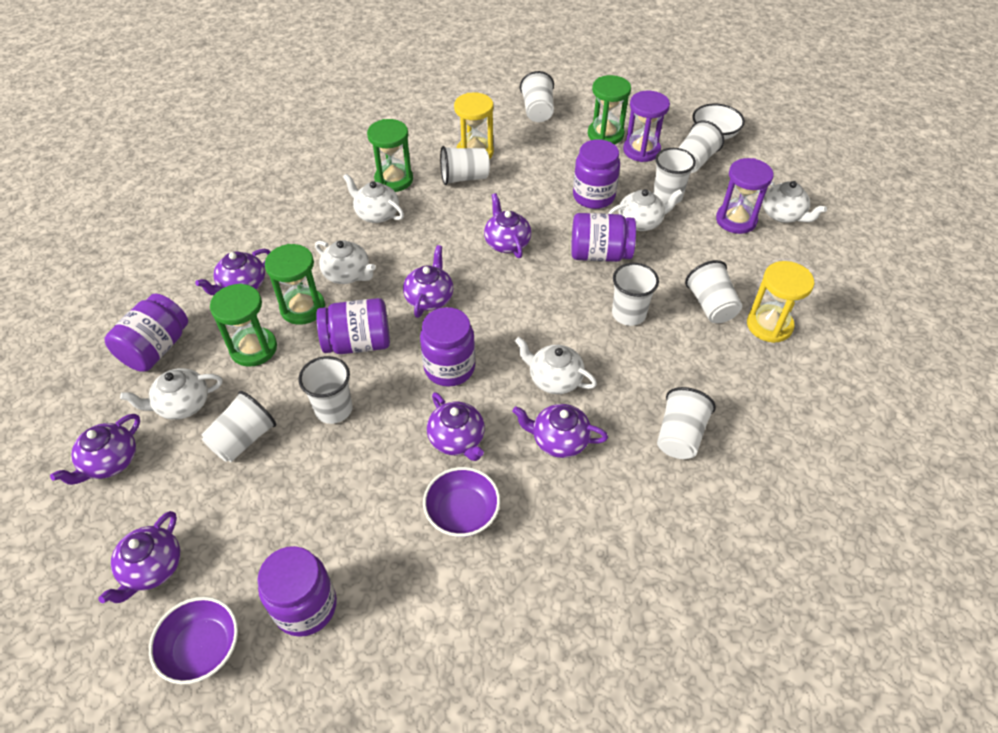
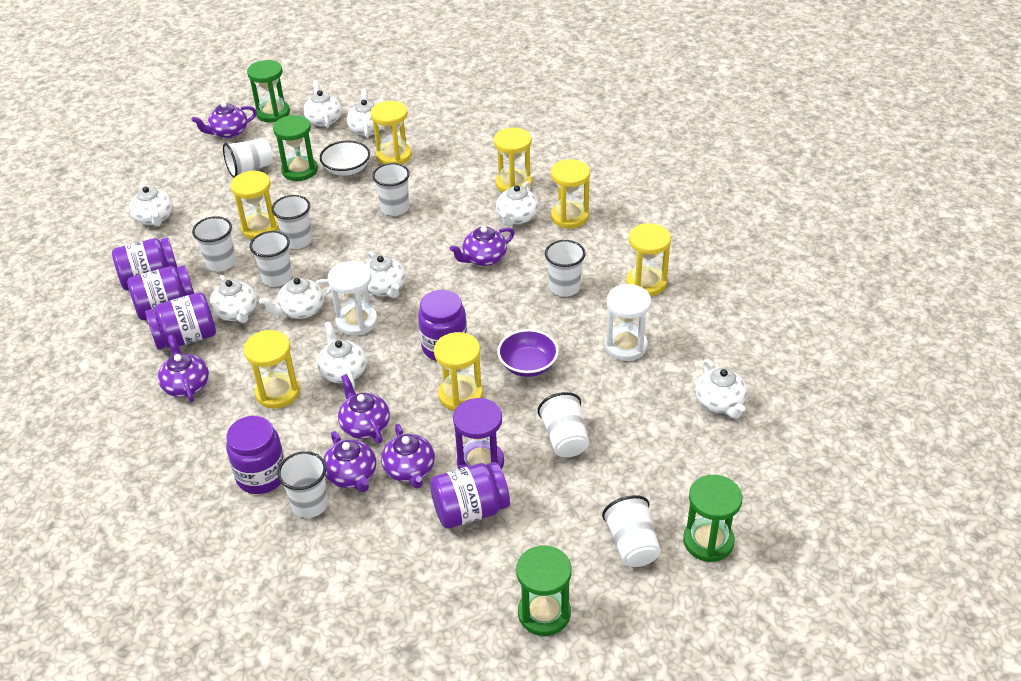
purple bowl: [149,597,238,684] [423,467,500,537] = 2 -> [497,329,559,377] = 1
purple hourglass: [623,91,670,162] [716,158,774,234] = 2 -> [453,398,504,469] = 1
purple teapot: [50,414,140,485] [98,511,180,603] [195,249,271,295] [403,245,453,318] [427,392,485,461] [484,193,531,258] [512,404,608,458] = 7 -> [158,335,209,402] [192,102,257,138] [323,431,376,492] [338,374,390,443] [381,424,435,488] [449,226,514,266] = 6
white hourglass: none = 0 -> [328,261,378,336] [605,284,651,361] = 2
white teapot: [120,368,223,420] [315,240,376,284] [343,174,404,223] [515,337,597,394] [608,189,683,231] [758,181,827,223] = 6 -> [129,183,173,226] [210,275,257,323] [259,278,331,319] [303,80,342,128] [317,321,367,388] [347,88,381,138] [365,251,406,298] [496,181,539,226] [695,359,747,419] = 9
yellow hourglass: [454,92,494,159] [747,261,814,343] = 2 -> [230,171,279,239] [244,330,300,409] [371,101,412,164] [434,332,483,411] [494,128,532,192] [551,159,590,228] [626,223,671,296] = 7

